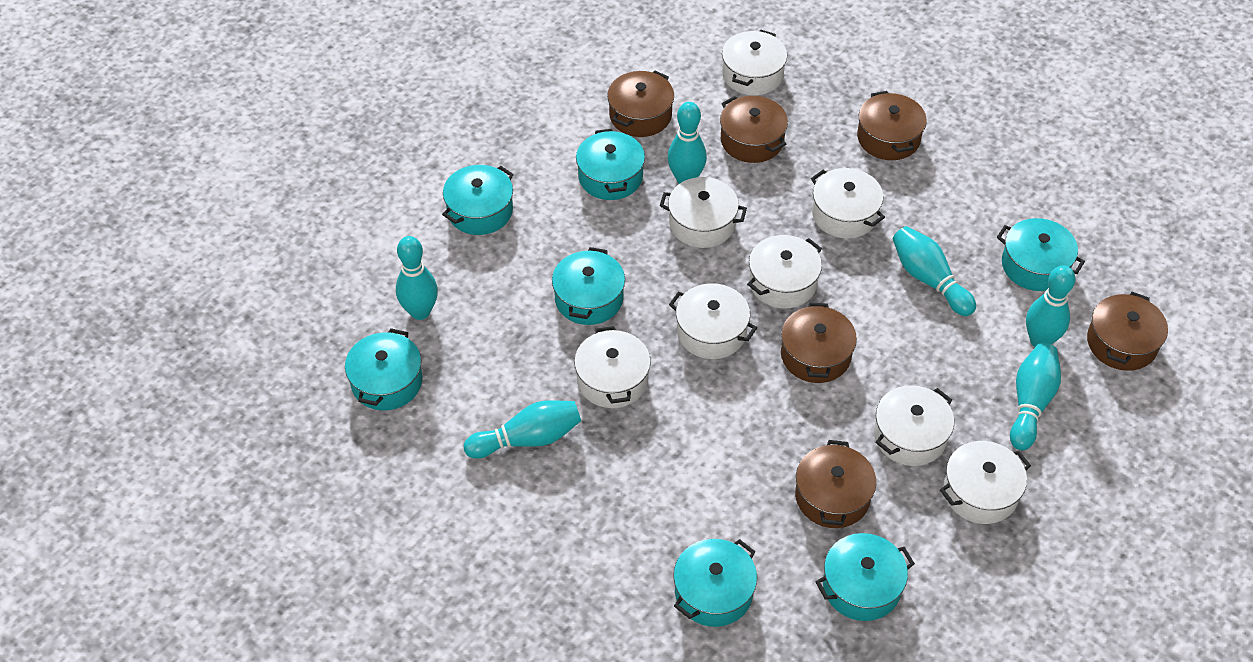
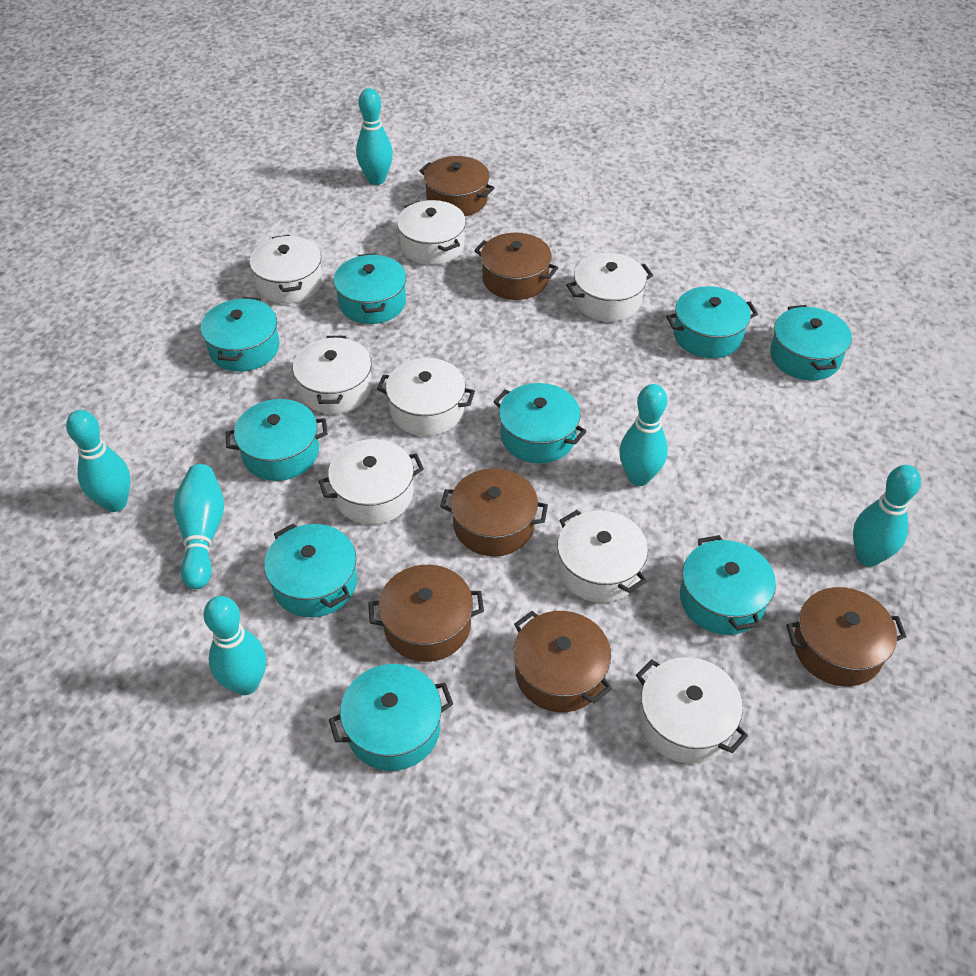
turquoise pot: [345,328,423,410] [442,165,514,235] [552,247,625,325] [576,129,645,200] [673,539,757,627] [816,533,915,621] [997,218,1085,291] = 7 -> [201,297,280,372] [226,399,328,481] [264,523,357,618] [329,664,453,771] [334,253,406,324] [493,383,587,463] [666,286,758,358] [680,535,776,635] [770,305,852,381] = 9

